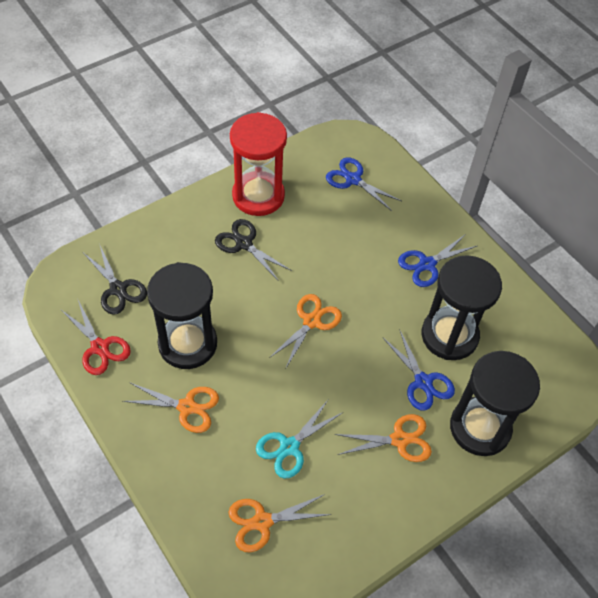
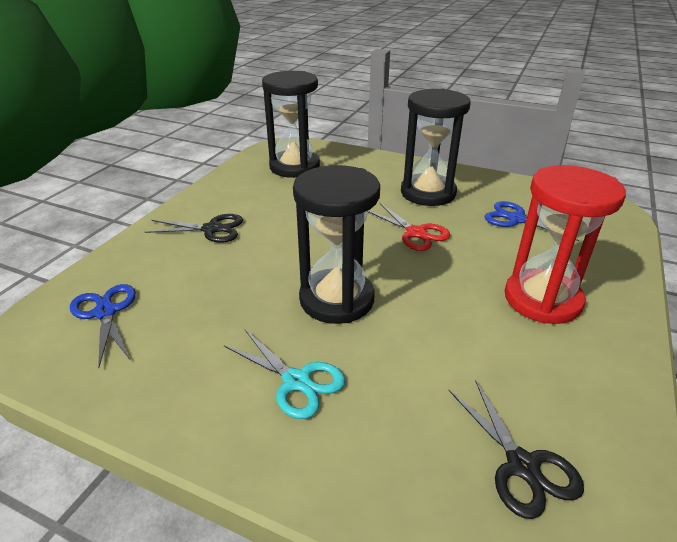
blue scissors: [326,157,402,211] [383,329,455,410] [398,234,477,287] = 3 -> [70,284,136,368] [485,201,580,241] = 2
orange scissors: [122,382,219,433] [228,494,332,552] [269,294,342,368] [335,414,432,462] = 4 -> none = 0

